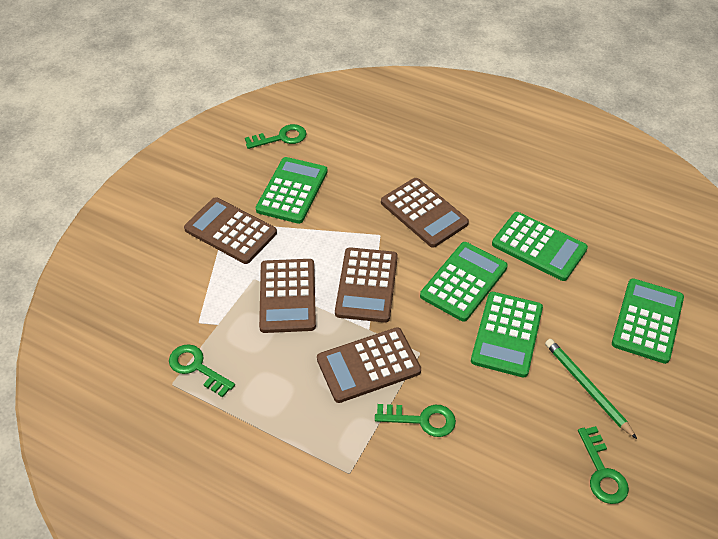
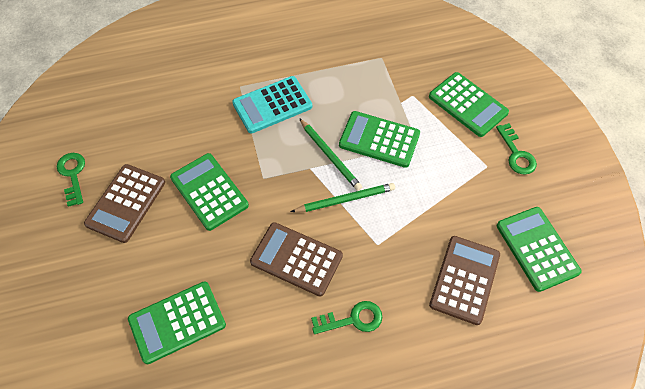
brown calculator: [184,197,277,264] [259,259,316,333] [317,327,421,403] [335,247,398,322] [381,178,469,248] = 5 -> [84,164,165,243] [250,222,343,297] [429,236,500,325] = 3
green key: [169,344,235,397] [245,124,307,149] [375,404,456,437] [578,426,629,504] = 4 -> [57,153,85,207] [311,301,382,334] [496,123,537,175] = 3
green pencil: [545,339,637,439] = 1 -> [291,183,395,212] [299,118,362,191] = 2
turquoise calculator: none = 0 -> [232,76,312,134] = 1

